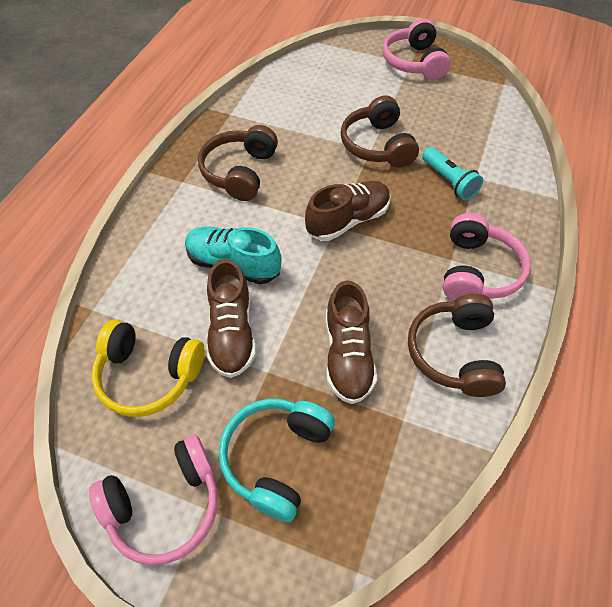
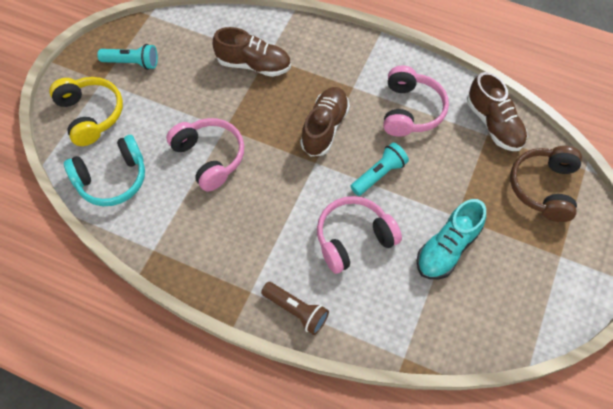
brown flashlight: none = 0 -> [261,282,329,335] = 1
brown headphones: [198,125,278,201] [340,95,419,168] [408,294,506,397] = 3 -> [510,146,582,222] = 1
turquoise flashlight: [422,147,483,200] = 1 -> [97,44,158,70] [350,143,409,196] = 2

